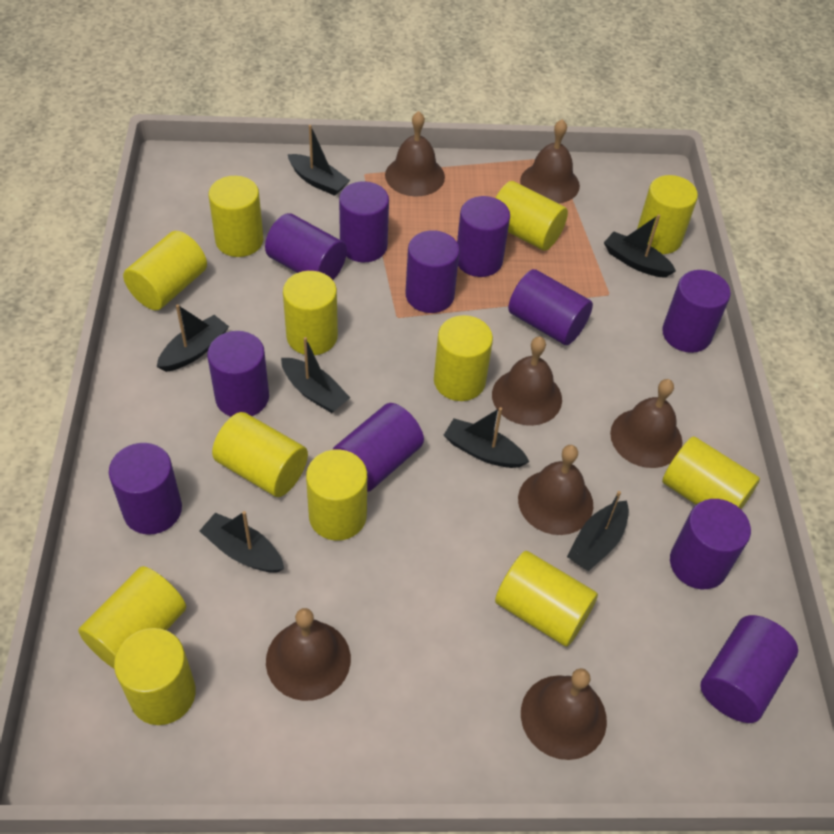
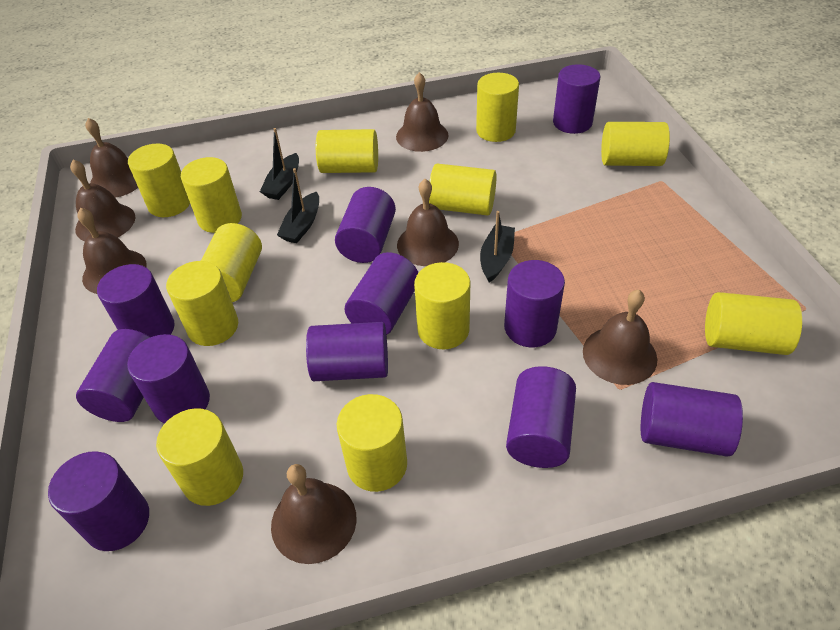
black boat: [157,304,229,372] [199,511,284,572] [281,337,351,413] [288,125,350,196] [444,407,529,468] [567,491,629,571] [604,214,676,278] = 7 -> [260,128,299,200] [277,168,319,243] [480,211,515,282] = 3

